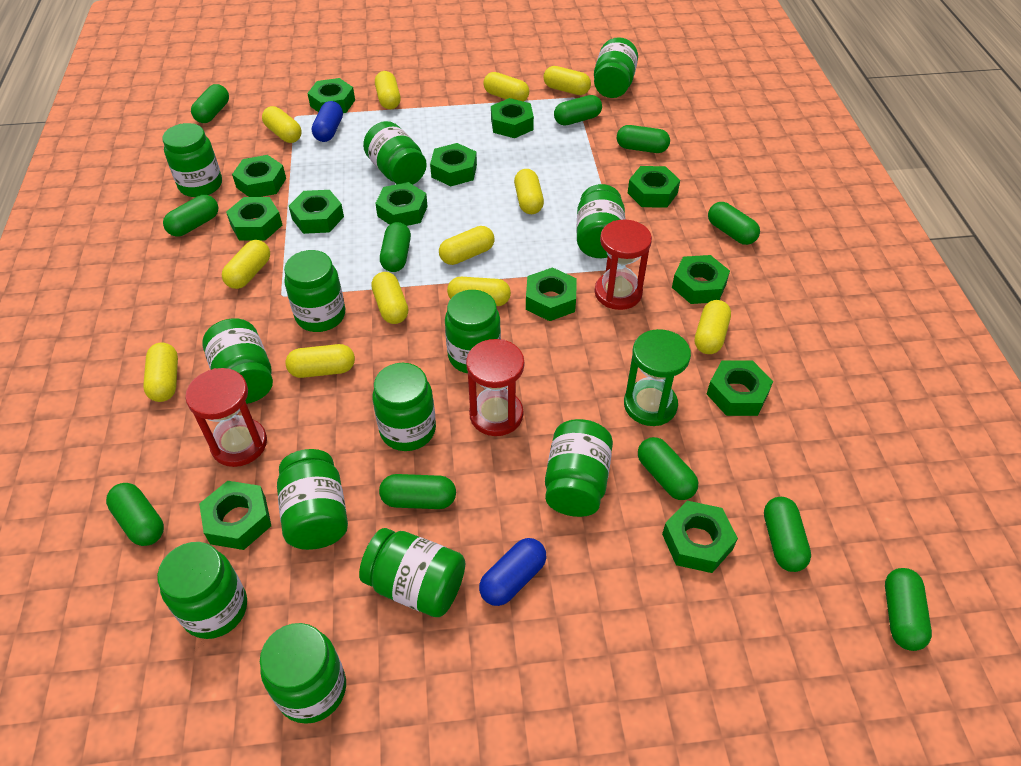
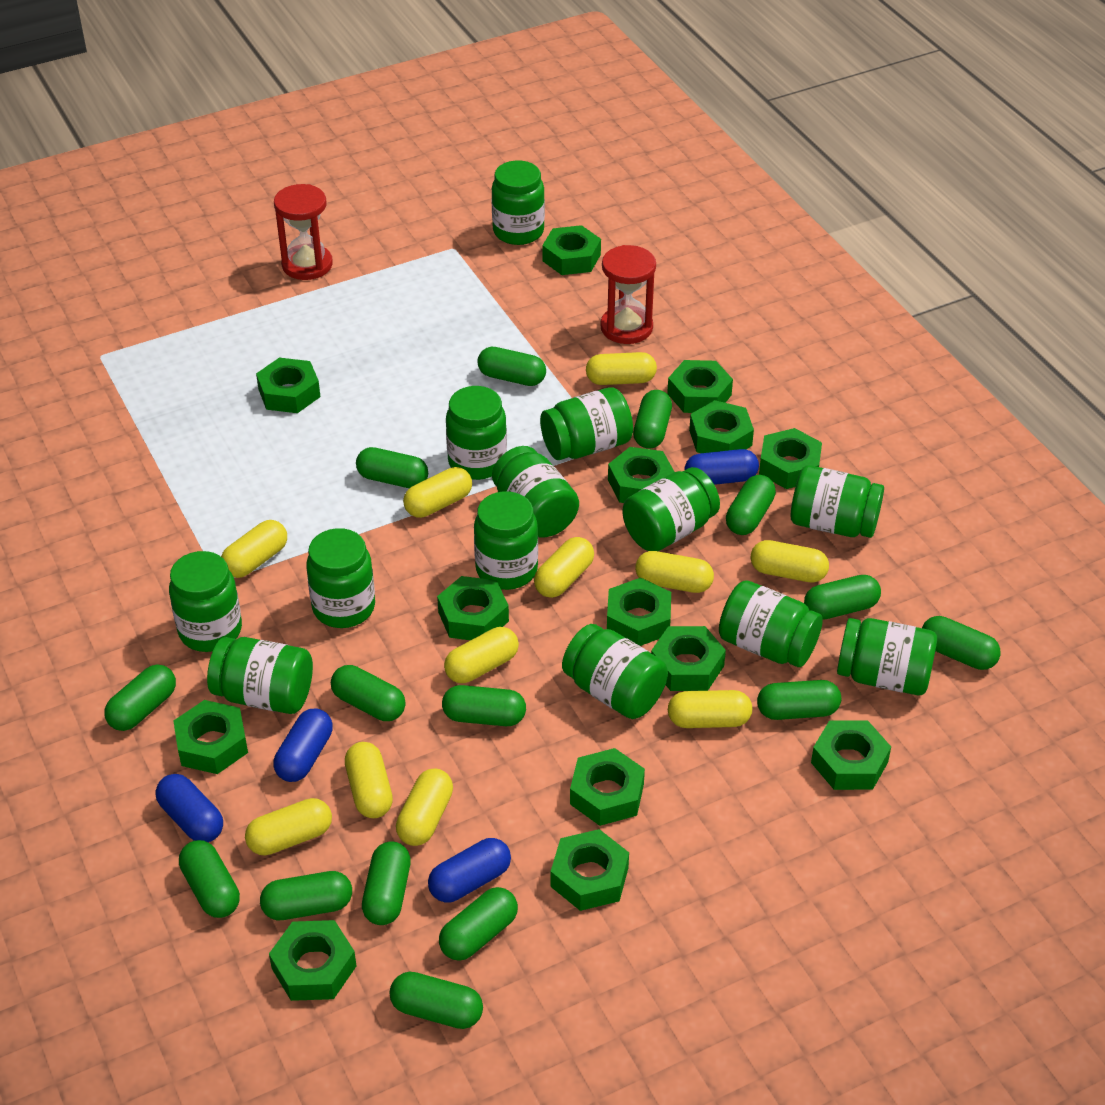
blue capsule: [312,101,343,142] [479,538,546,606] = 2 -> [155,774,223,842] [273,709,333,782] [428,838,511,903] [684,449,759,485] = 4
green capsule: [106,483,164,546] [163,195,218,237] [191,84,229,123] [379,474,456,509] [380,222,411,272] [554,95,602,126] [617,125,670,153] [638,437,698,500] [708,202,760,245] [764,497,811,572] [885,568,932,651] = 11 -> [104,664,176,731] [179,840,240,918] [260,871,352,920] [331,665,406,721] [356,447,428,488] [362,841,411,925] [390,972,483,1029] [439,887,518,961] [442,685,526,726] [477,347,546,386] [633,390,672,449] [726,475,776,535] [757,680,841,720] [804,575,881,620] [922,616,1001,670] = 15
green hourglass: [624,329,691,426] = 1 -> none = 0
green nut: [199,481,271,550] [226,197,282,241] [232,155,286,197] [289,190,344,234] [307,78,355,113] [375,182,428,226] [430,143,477,186] [491,98,534,138] [526,267,577,321] [628,166,680,208] [662,501,738,573] [672,255,730,304] [707,360,773,416] = 13 -> [174,700,248,774] [256,358,320,413] [269,920,356,1001] [437,576,509,640] [542,225,601,275] [551,829,629,911] [570,748,645,826] [607,577,671,646] [608,447,674,503] [651,626,726,691] [667,360,733,413] [689,400,754,453] [759,428,822,489] [811,720,891,790] = 14
red hourglass: [185,368,267,467] [466,339,524,436] [595,219,652,310] = 3 -> [274,184,333,280] [600,245,656,344] = 2
yellow capsule: [143,343,178,402] [222,240,270,289] [262,106,302,143] [285,344,355,378] [371,272,408,324] [375,71,401,109] [439,226,495,265] [447,277,511,306] [483,72,529,102] [514,169,544,214] [544,66,591,95] [695,300,731,354] = 12 -> [221,520,287,578] [245,798,332,856] [345,742,393,818] [396,769,453,846] [403,467,472,518] [444,627,519,683] [534,537,594,598] [586,352,657,385] [635,551,714,593] [668,690,752,728] [750,540,829,582] = 11

